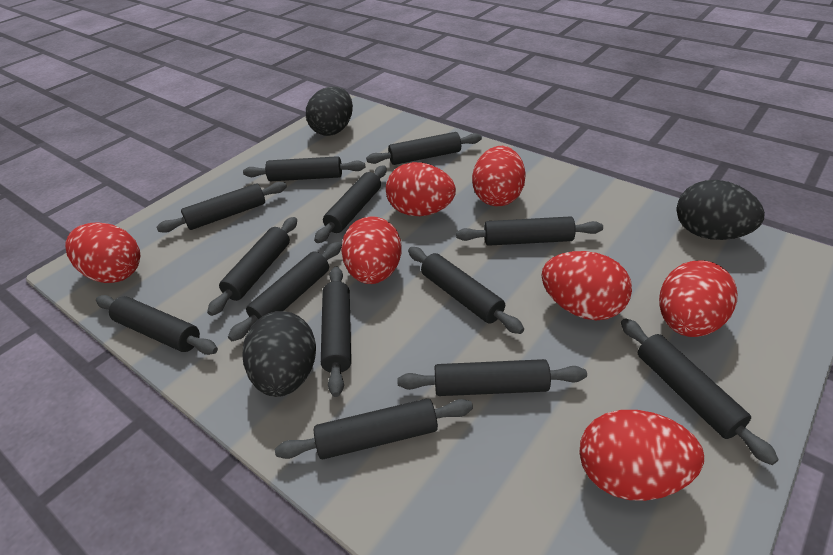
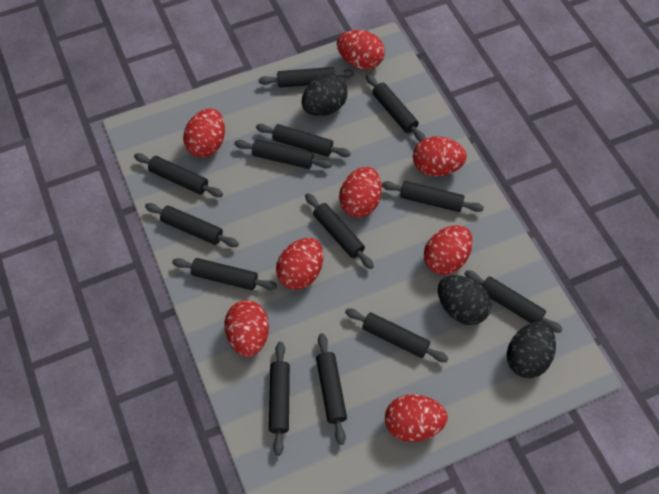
red egg: [65,223,140,283] [341,216,402,284] [386,162,456,216] [472,146,526,206] [541,251,632,320] [579,410,704,501] [659,260,737,337] = 7 -> [183,108,225,158] [224,300,269,357] [276,238,323,290] [337,30,385,70] [339,167,382,218] [385,394,448,442] [413,136,467,176] [424,225,473,275] = 8

